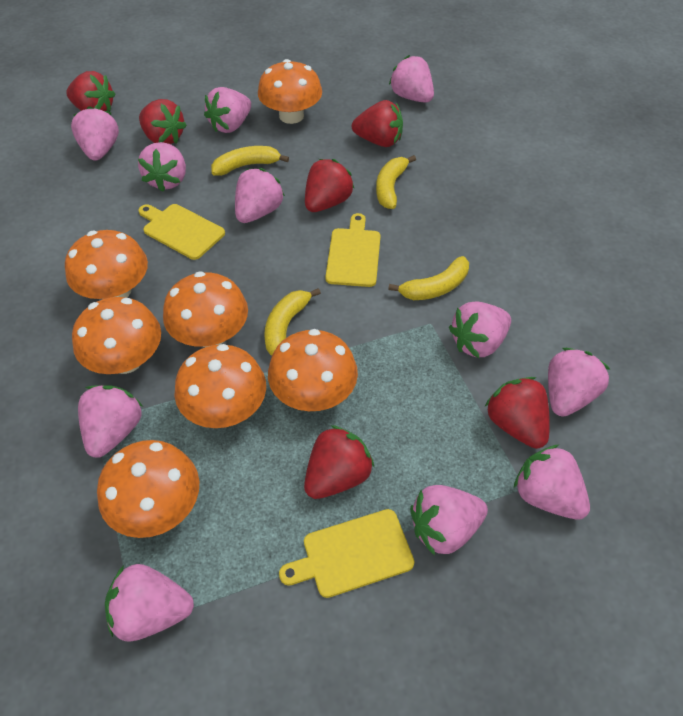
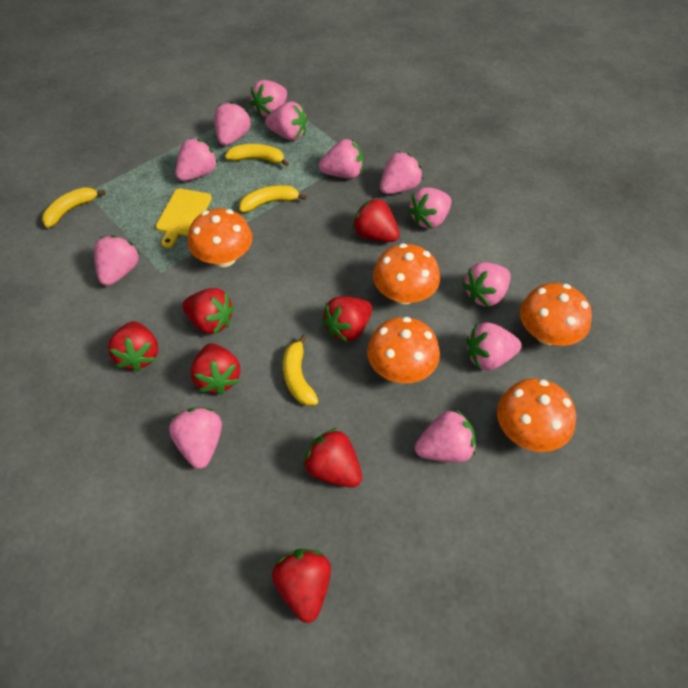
orange mushroom: [65,230,148,299] [72,297,161,374] [97,440,199,538] [163,271,248,347] [175,344,266,428] [258,59,322,124] [268,329,358,411] = 7 -> [188,208,252,267] [367,317,440,383] [373,243,440,305] [497,379,576,452] [520,283,592,346] = 5
pink strawberry: [71,106,119,161] [78,386,143,458] [105,564,194,642] [138,142,186,192] [204,87,251,133] [235,168,285,223] [389,55,434,103] [410,485,488,556] [449,302,511,358] [514,444,590,520] [548,348,610,417] = 11 -> [94,235,140,286] [169,407,222,469] [175,138,218,181] [214,102,251,146] [250,80,287,117] [265,102,307,140] [318,139,363,179] [380,151,423,194] [407,187,451,229] [415,409,476,462] [462,262,511,307] [466,322,522,370] = 12
red strawberry: [66,71,115,112] [139,99,187,144] [304,425,374,499] [305,159,355,212] [352,100,403,147] [485,377,550,449] = 6 -> [108,321,158,372] [182,288,234,334] [191,343,240,395] [272,549,331,623] [303,428,362,488] [322,296,372,342] [352,198,400,242] = 7
yellow cutting board: [138,204,225,260] [279,509,414,598] [325,213,381,287] = 3 -> [156,188,212,248] = 1

